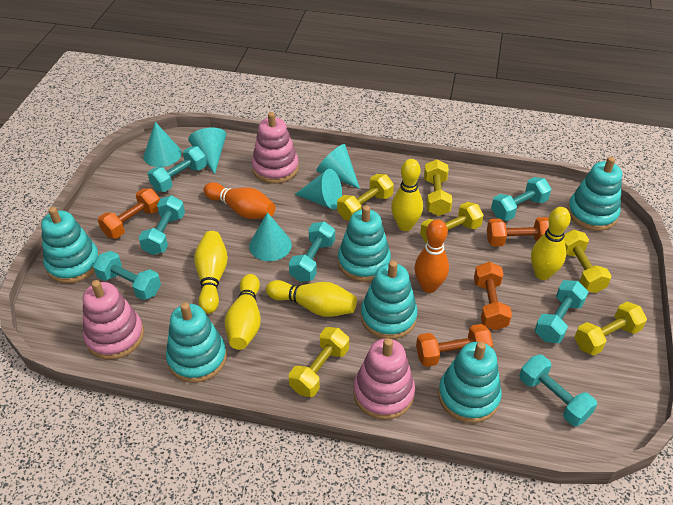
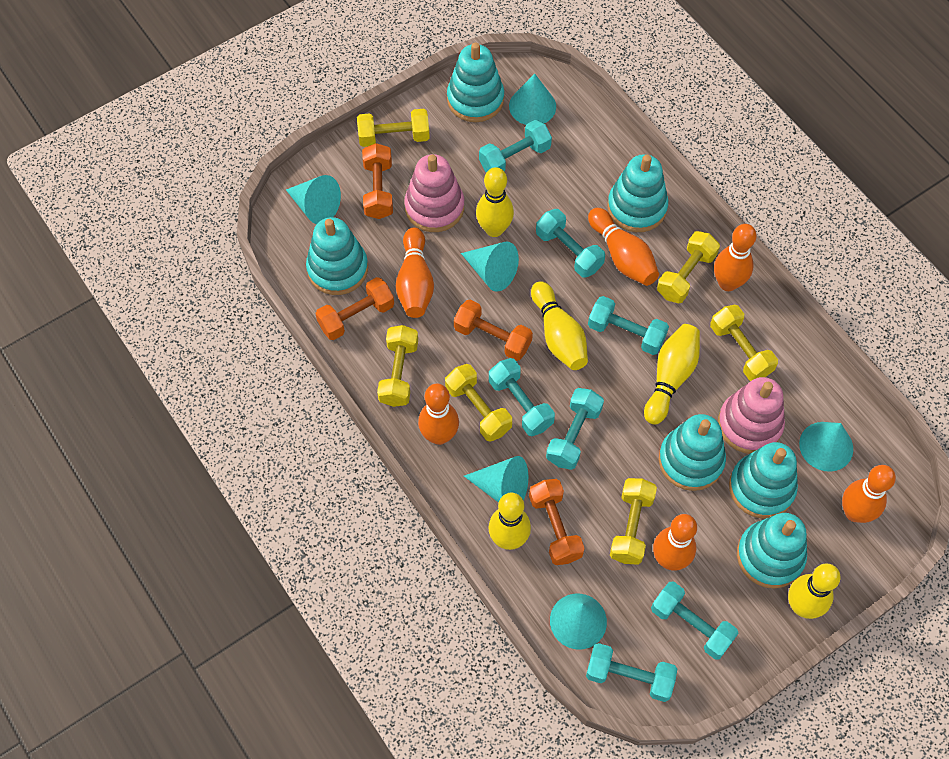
orange bowling pin: [203,182,275,219] [414,219,449,293] = 2 -> [396,227,434,318] [418,383,459,445] [588,208,659,286] [653,514,697,571] [714,224,757,291] [842,465,896,523] = 6
pink stacking toy: [83,280,144,360] [252,112,299,184] [353,338,415,420] = 3 -> [404,154,464,232] [718,377,785,454] = 2
turquoise cone: [144,122,182,167] [188,128,226,174] [249,212,292,261] [295,169,342,210] [316,144,360,189] = 5 -> [286,175,341,224] [461,241,519,292] [464,456,528,503] [509,74,556,125] [550,594,607,649] [799,422,853,472] = 6

